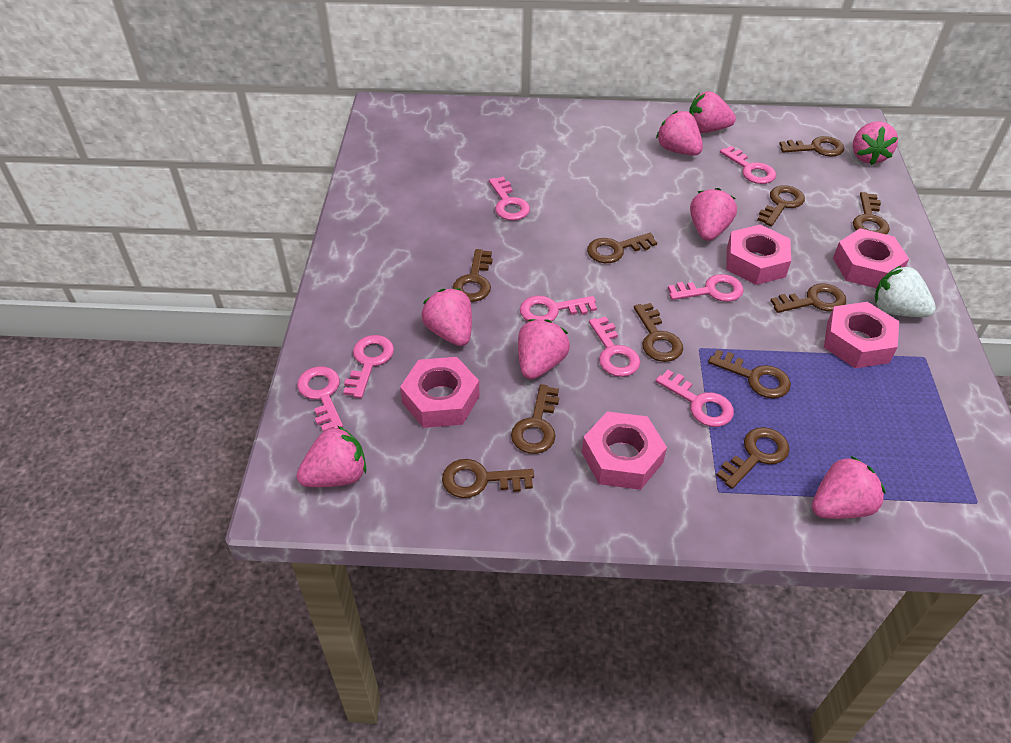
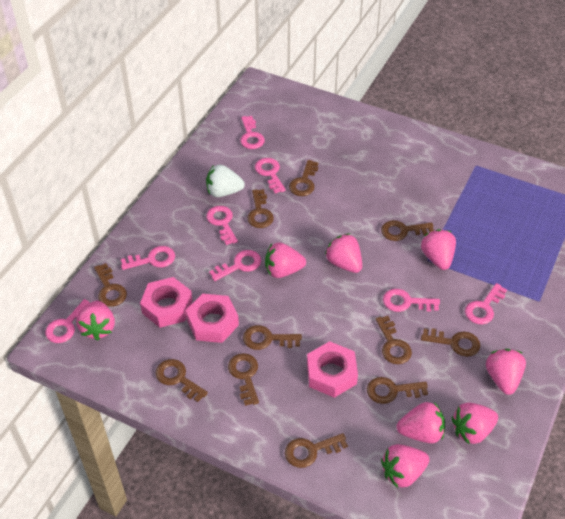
pink nut: [400,357,479,428] [582,411,667,490] [726,224,791,285] [824,302,899,368] [833,228,909,288] = 5 -> [140,277,193,328] [186,294,239,343] [307,341,358,398] = 3

